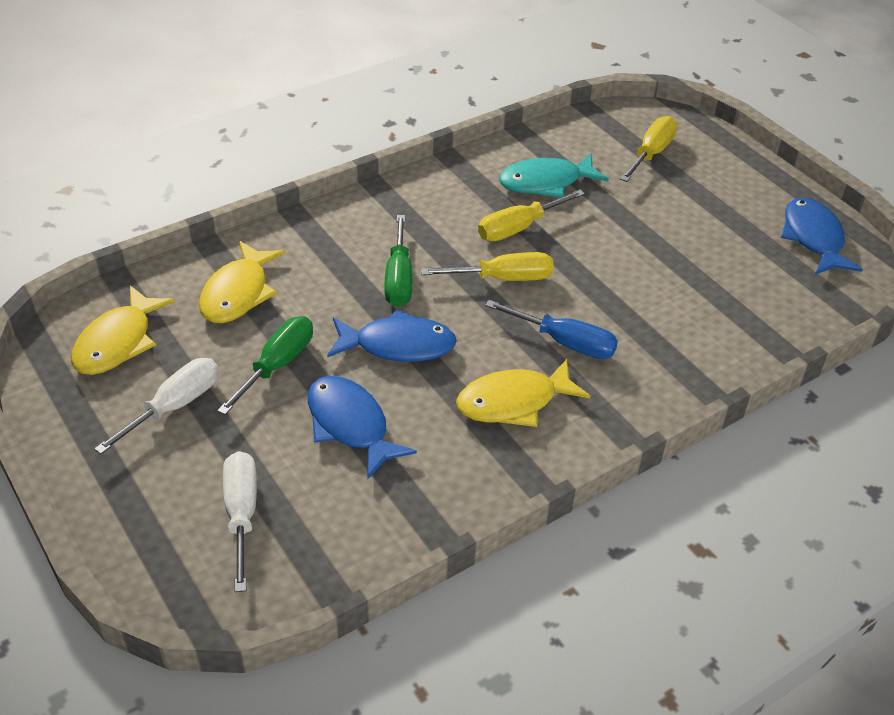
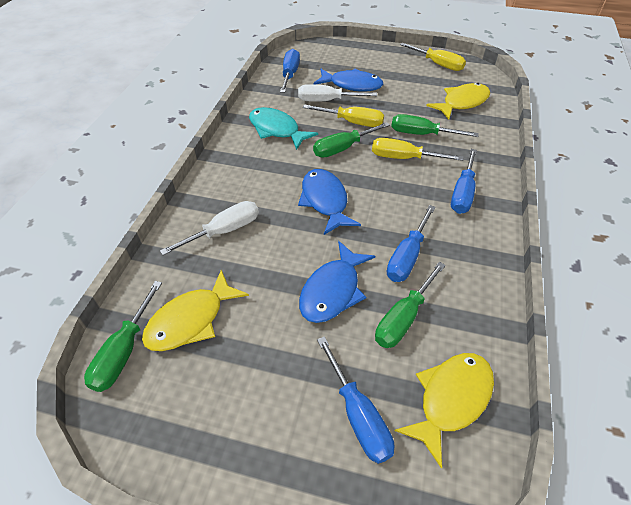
blue screwdriver: [485,300,618,359] = 1 -> [280,49,300,93] [317,336,394,464] [387,205,436,282] [451,149,477,214] = 4
green screwdriver: [217,316,313,415] [384,215,412,307] = 2 -> [84,281,162,392] [313,122,390,158] [375,262,446,348] [391,114,479,137] = 4

